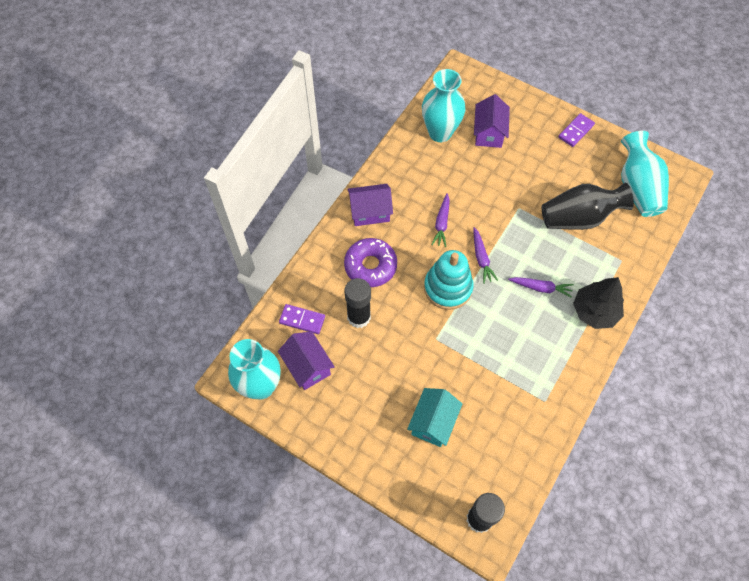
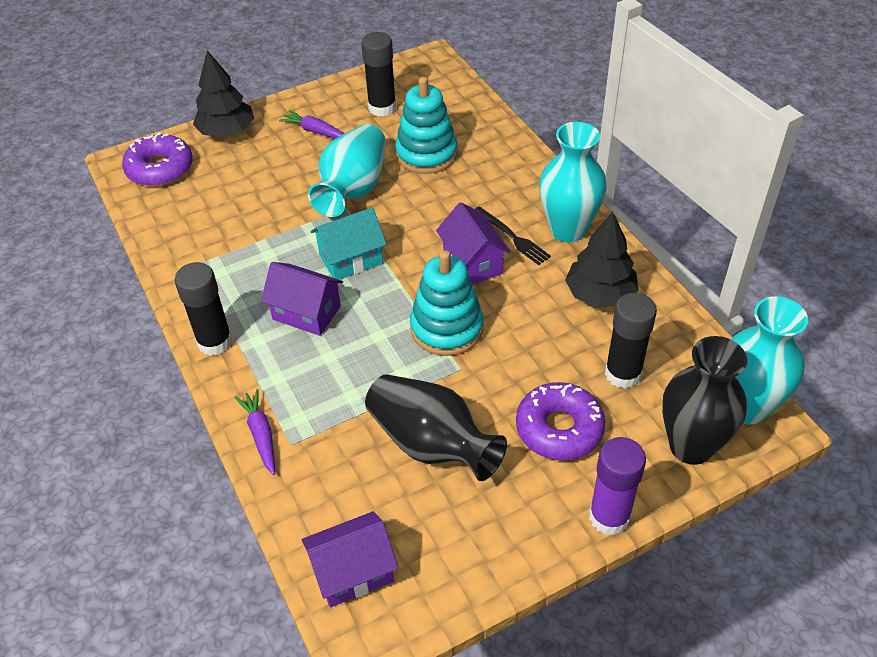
black fork: none = 0 -> [475,206,551,265] = 1
black glue stick: [345,278,371,328] [466,493,505,533] = 2 -> [174,262,232,356] [361,32,396,117] [605,293,657,389] = 3
black tree: [573,277,624,329] = 1 -> [193,50,254,138] [565,212,639,308] = 2
black vase: [542,183,634,230] = 1 -> [365,374,507,481] [662,336,747,465] = 2
purple carrot: [431,193,450,247] [473,227,498,284] [508,277,574,298] = 3 -> [235,389,275,475] [279,110,345,138] = 2
purple domino: [279,304,325,334] [558,113,595,147] = 2 -> none = 0
purple donut: [344,238,397,287] = 1 -> [122,133,193,186] [516,382,605,460] = 2
purple glue stick: none = 0 -> [589,437,646,536] = 1
turquoise stacking toy: [424,250,474,310] = 1 -> [395,77,458,174] [410,250,484,356] = 2

